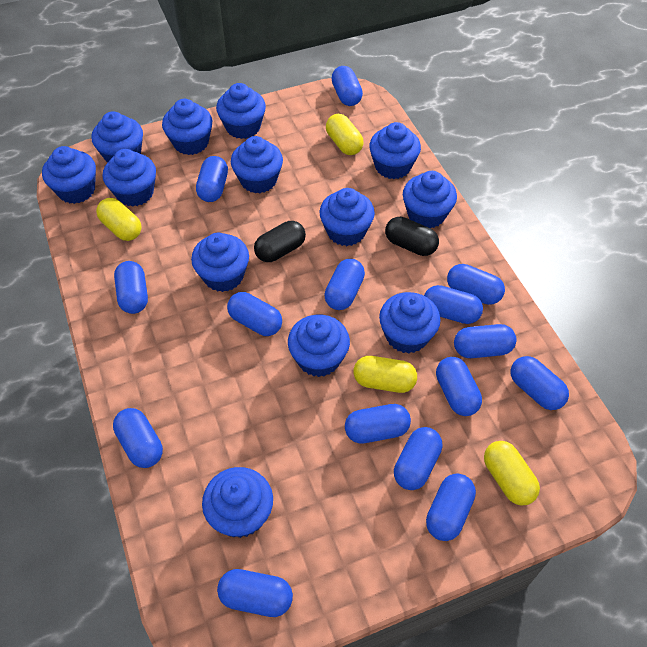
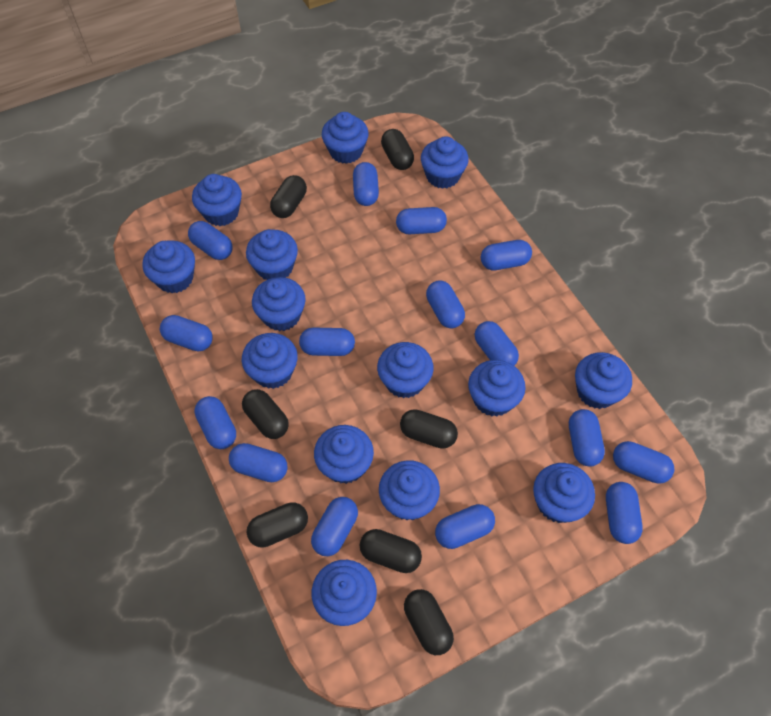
black capsule: [254,221,306,262] [385,217,439,256] = 2 -> [242,389,289,439] [247,502,308,548] [270,175,307,218] [360,529,422,573] [381,129,414,170] [400,409,458,449] [404,589,454,655] = 7
blue cupcake: [42,146,96,204] [91,111,143,163] [103,149,156,207] [162,99,212,155] [191,233,249,292] [202,467,273,538] [216,83,266,139] [231,136,283,193] [288,315,350,377] [319,188,375,246] [369,122,421,179] [379,292,441,354] [403,171,457,228] = 13 -> [142,240,195,293] [192,174,242,226] [242,333,298,389] [246,229,298,280] [252,277,306,331] [312,560,377,626] [314,425,374,484] [322,112,369,164] [377,342,434,398] [379,460,440,520] [421,136,469,189] [468,360,526,417] [533,463,595,523] [575,352,632,409] = 14
yellow capsule: [96,198,142,241] [326,114,364,155] [353,356,417,393] [484,441,540,506] = 4 -> none = 0

